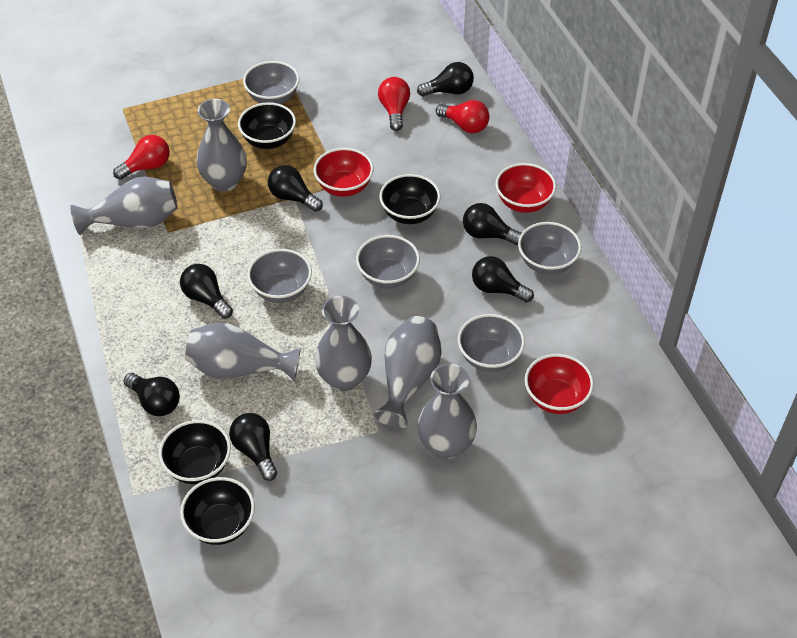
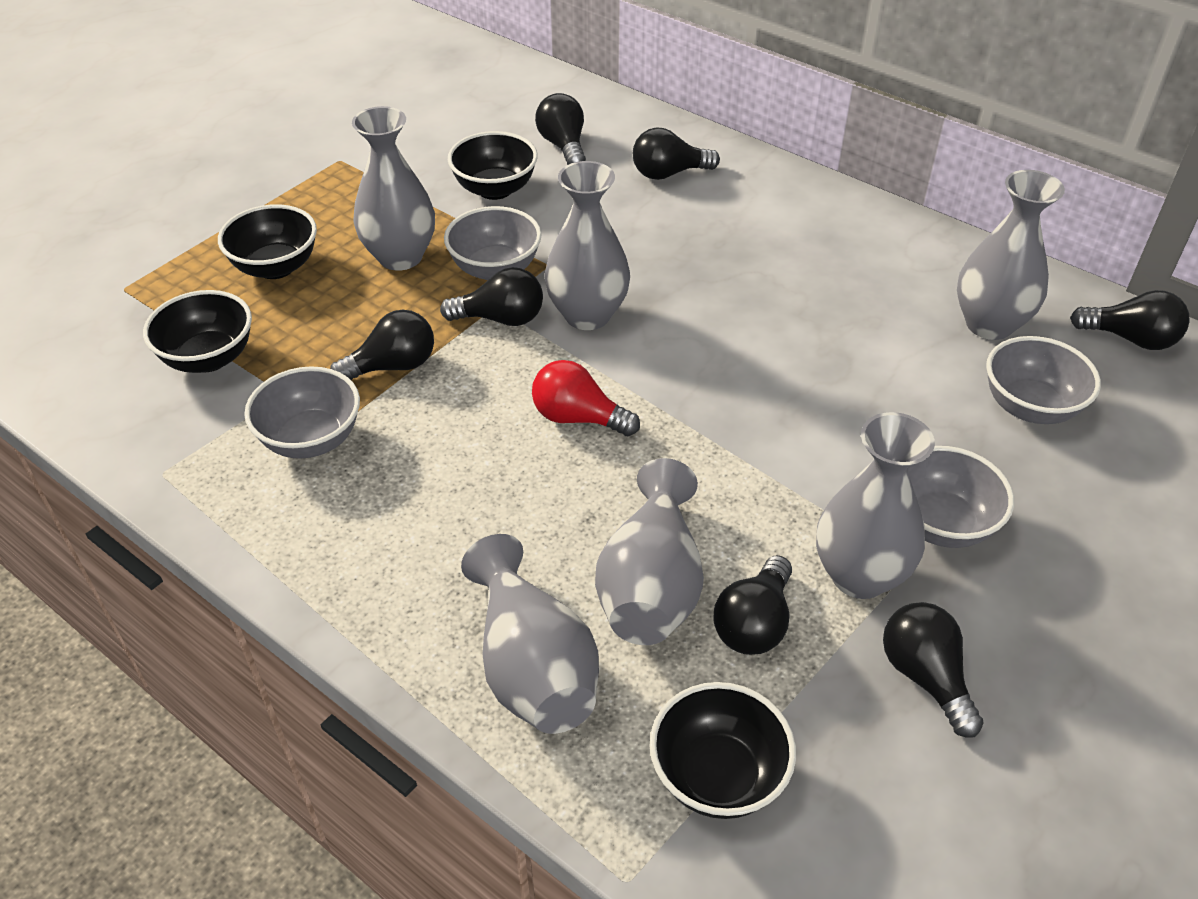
grey bowl: [243,61,299,104] [247,249,312,303] [356,235,420,288] [458,314,525,372] [518,222,581,275] = 5 -> [244,366,360,459] [444,206,542,280] [908,446,1014,548] [986,336,1101,424] = 4
red bowl: [314,148,373,197] [496,163,556,213] [525,354,594,414] = 3 -> none = 0
red light bulb: [113,135,170,180] [378,77,410,131] [436,100,489,133] = 3 -> [532,360,640,436] = 1

